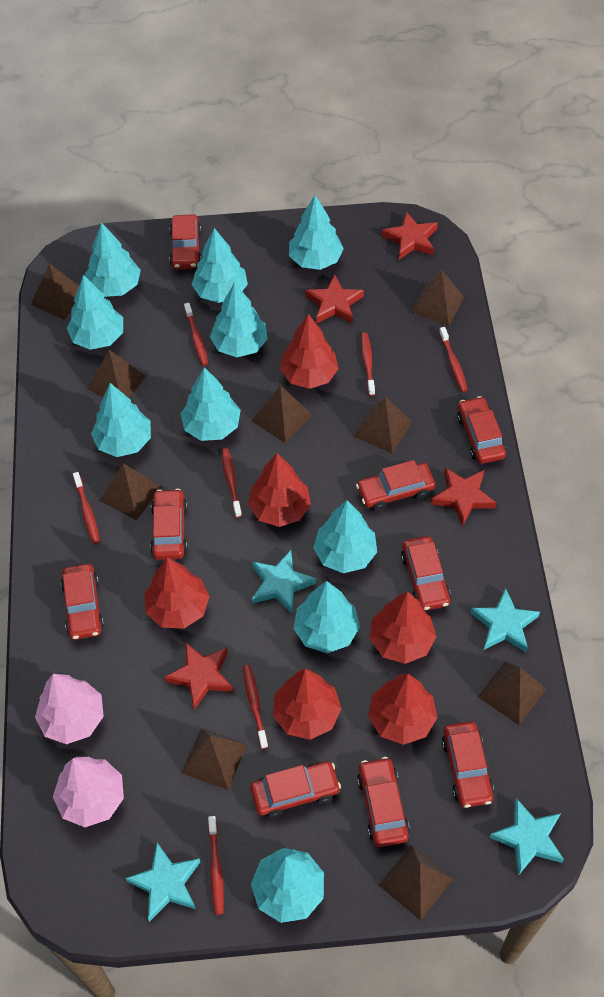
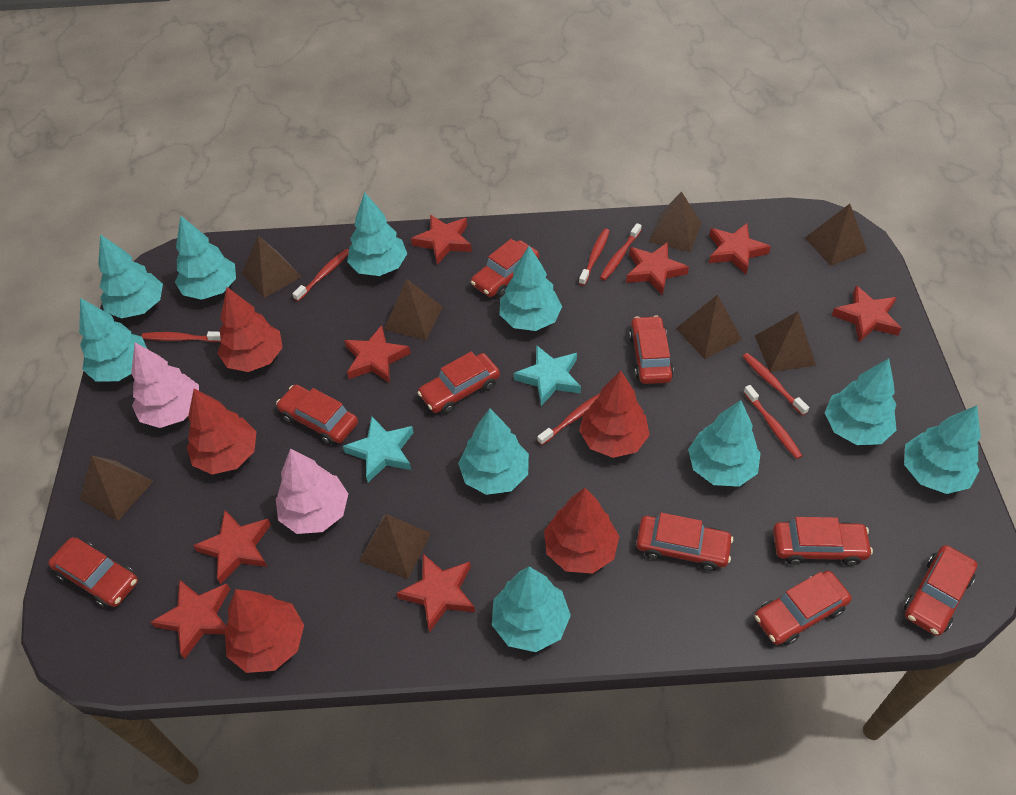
brown pyramid: [30,263,79,320] [87,350,146,398] [100,463,162,521] [181,728,247,790] [252,385,312,443] [354,397,412,454] [379,845,453,921] [411,270,464,326] [478,661,546,725] = 9 -> [80,456,153,521] [242,236,301,298] [359,514,431,579] [384,279,443,340] [649,191,702,252] [676,294,742,359] [755,311,816,372] [805,204,867,266] = 8
red star: [164,642,233,710] [305,274,364,323] [382,212,438,259] [431,468,496,527] = 4 -> [151,579,230,659] [193,510,271,584] [344,325,411,383] [397,554,475,632] [411,215,472,265] [626,242,689,295] [709,223,771,274] [831,285,902,342] = 8
red tree: [145,557,210,629] [248,453,311,527] [273,669,342,740] [280,314,339,389] [368,674,437,745] [370,591,436,664] = 6 -> [187,389,256,475] [217,287,283,372] [225,589,304,673] [544,488,619,574] [579,371,650,458] = 5
turquoise star: [125,843,200,922] [252,550,316,613] [471,588,540,652] [489,798,564,876] = 4 -> [343,416,414,483] [514,345,581,406] = 2

